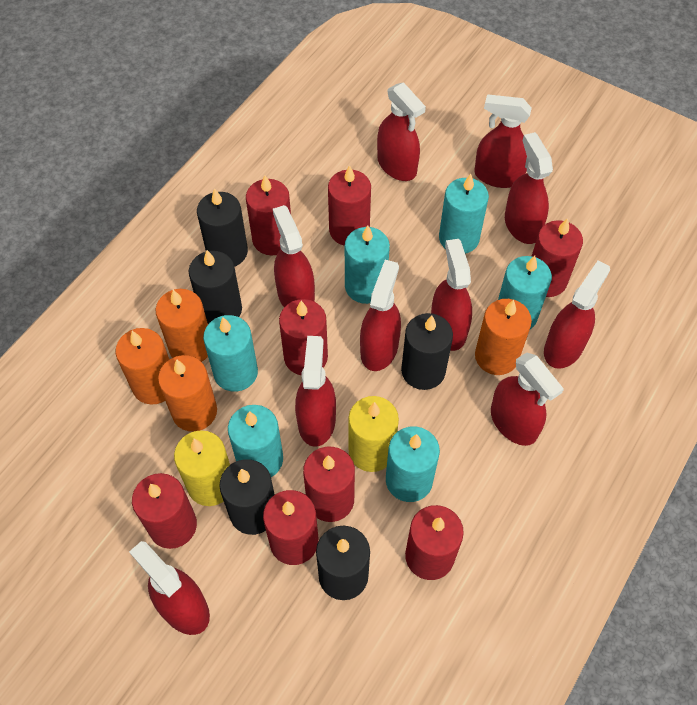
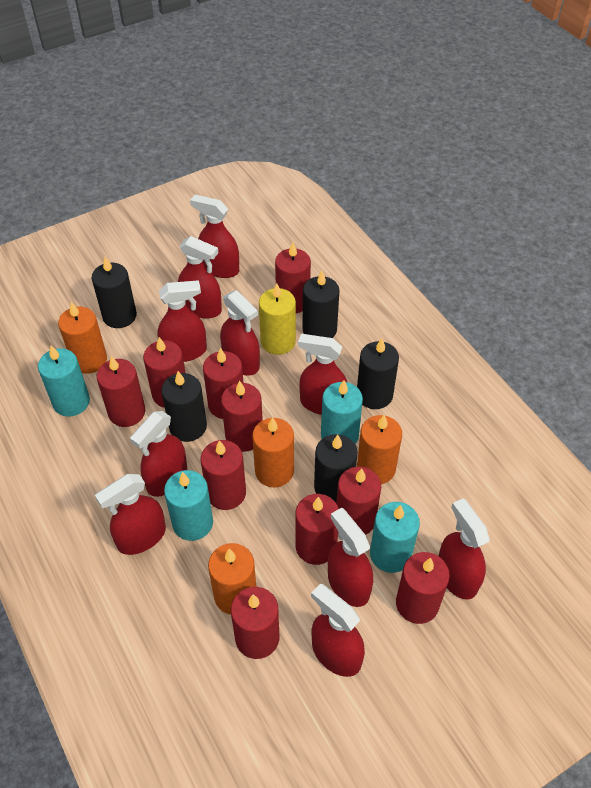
red candle: [132,473,197,549] [246,175,291,255] [263,490,318,565] [279,299,328,375] [303,447,355,522] [328,165,371,246] [405,505,464,580] [532,218,583,297] = 8 -> [97,356,145,427] [143,337,185,408] [200,440,246,510] [203,348,243,419] [221,381,263,452] [231,587,280,659] [275,242,311,313] [295,494,339,565] [336,467,381,535] [396,552,450,624] = 10
turquoise candle: [203,315,258,392] [228,405,283,477] [345,225,390,304] [386,426,440,502] [439,174,489,254] [498,255,552,329] = 6 -> [38,346,90,417] [164,470,213,541] [321,380,363,444] [370,502,420,573] = 4
yellow candle: [174,430,230,506] [348,396,399,472] = 2 -> [259,283,296,355] = 1

